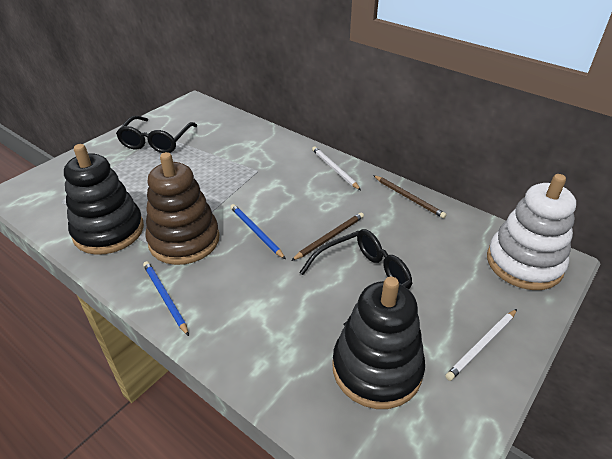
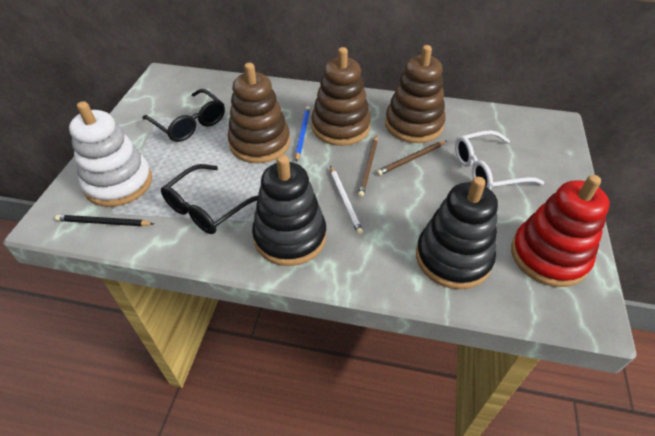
black pencil: none = 0 -> [55,215,154,226] = 1
blue pencil: [143,261,189,336] [230,204,286,259] = 2 -> [295,106,310,162] = 1
brown stacking toy: [145,152,220,265] = 1 -> [228,63,290,163] [311,47,371,146] [385,45,446,143] = 3
red stacking toy: none = 0 -> [511,175,610,287] = 1
white glasses: none = 0 -> [455,130,545,190] = 1
white pencil: [312,146,361,190] [445,309,517,381] = 2 -> [330,166,363,235] = 1

